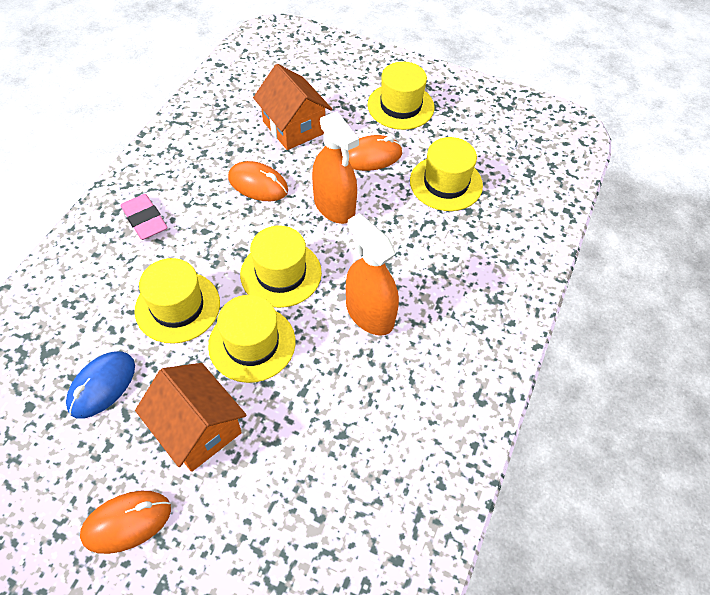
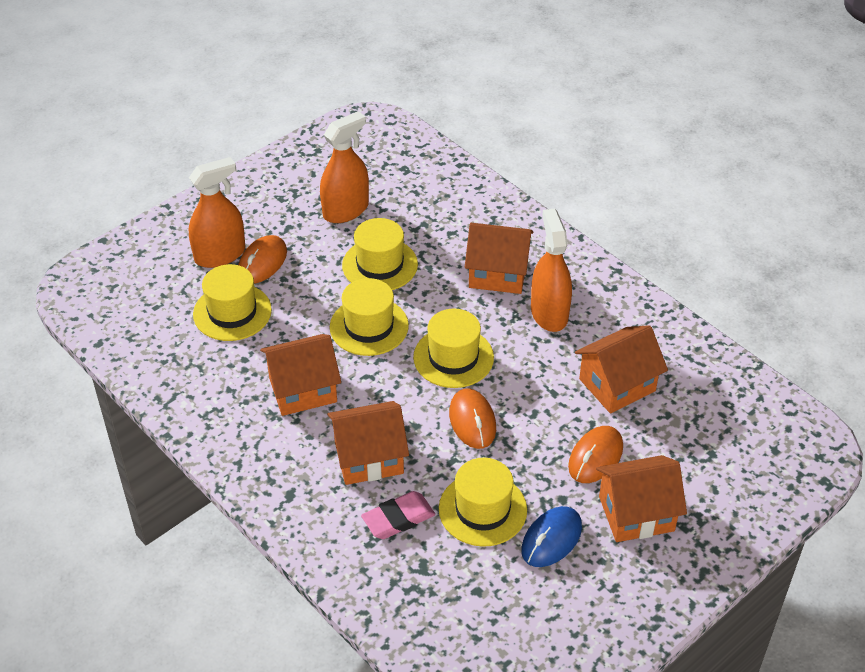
orange house: [135,363,246,472] [253,64,332,150] = 2 -> [260,334,341,416] [327,401,409,485] [465,223,533,294] [575,325,668,413] [596,455,687,542] = 5
orange spray bottle: [312,111,359,224] [346,213,399,336] = 2 -> [189,157,245,268] [320,111,369,223] [531,208,572,332] = 3

